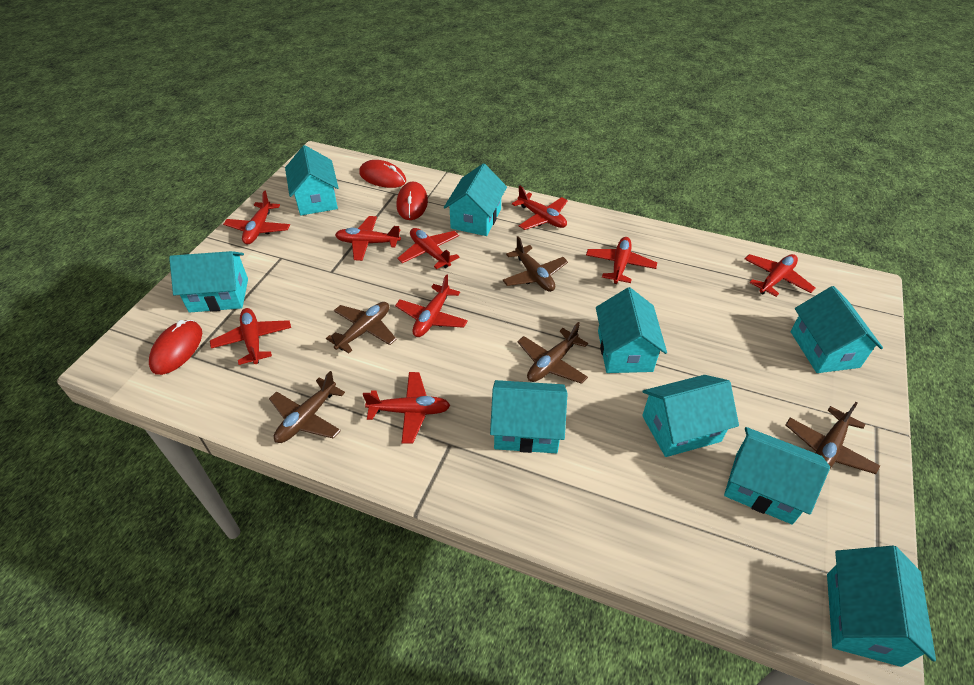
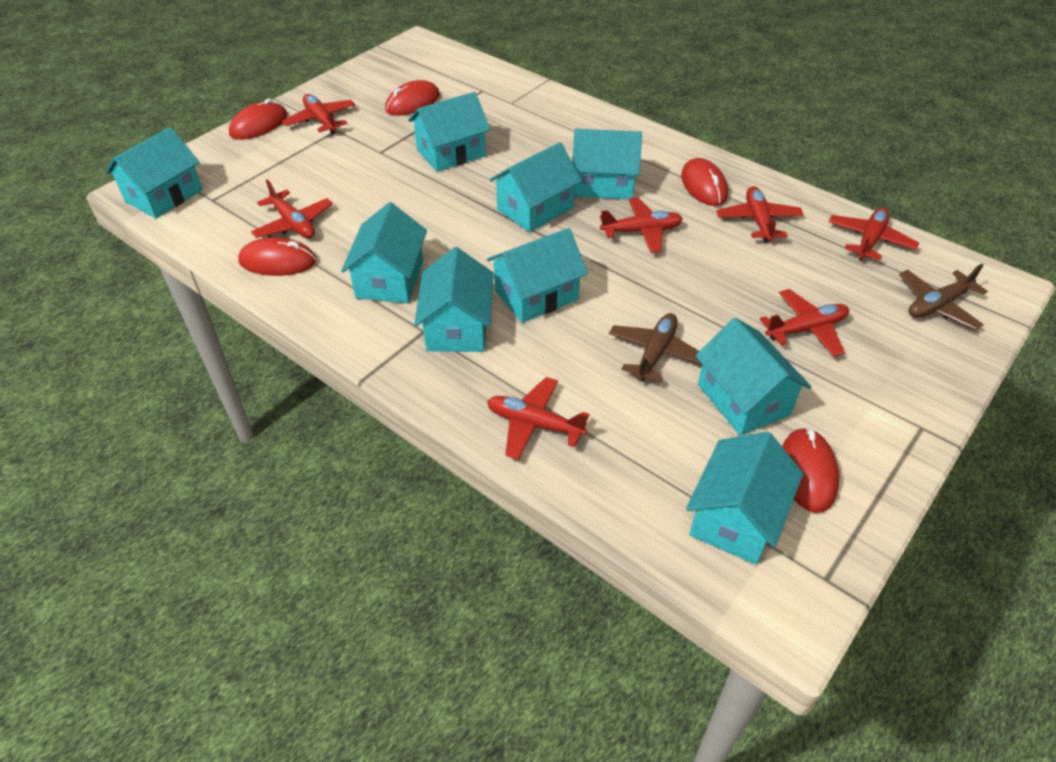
brown plane: [269,371,345,443] [326,302,396,353] [502,236,568,292] [518,322,588,384] [786,402,880,474] = 5 -> [609,313,702,383] [899,264,988,330] = 2
red mouse: [149,320,202,375] [359,160,406,188] [396,182,428,220] = 3 -> [229,98,287,140] [238,237,316,276] [385,80,440,116] [681,158,728,206] [782,427,839,513] = 5
red plane: [210,308,291,365] [223,191,290,244] [335,216,401,261] [363,372,450,444] [395,274,468,337] [397,228,460,269] [512,185,568,230] [586,237,657,284] [745,254,815,297] = 9 -> [251,179,333,238] [282,94,355,135] [487,377,589,460] [600,197,683,253] [716,186,804,243] [760,289,849,357] [828,207,919,261] = 7

